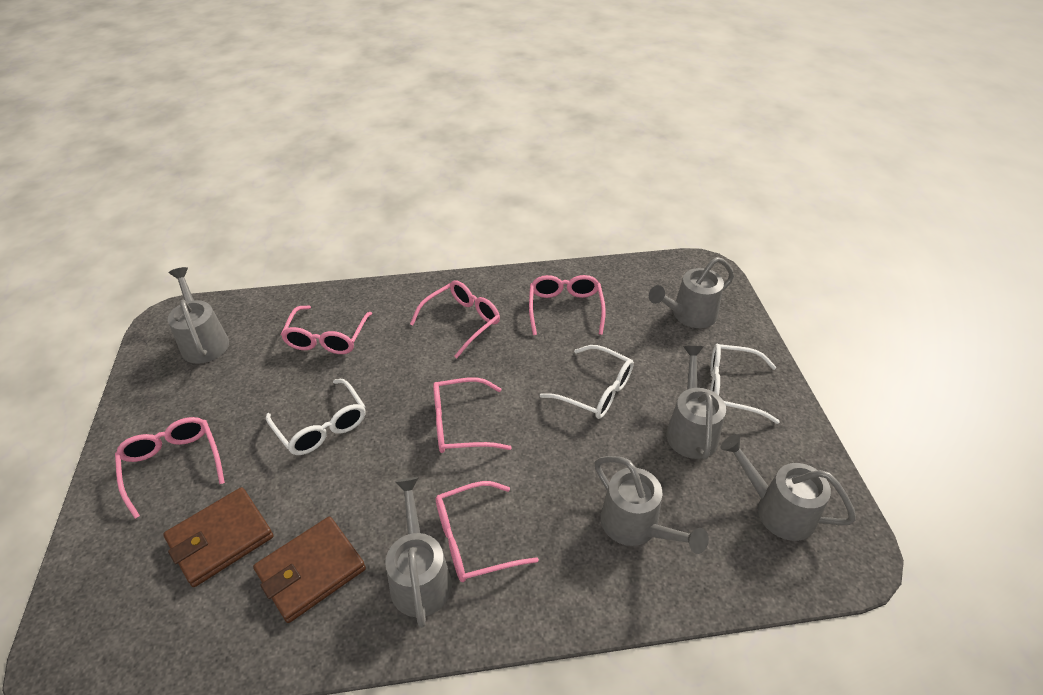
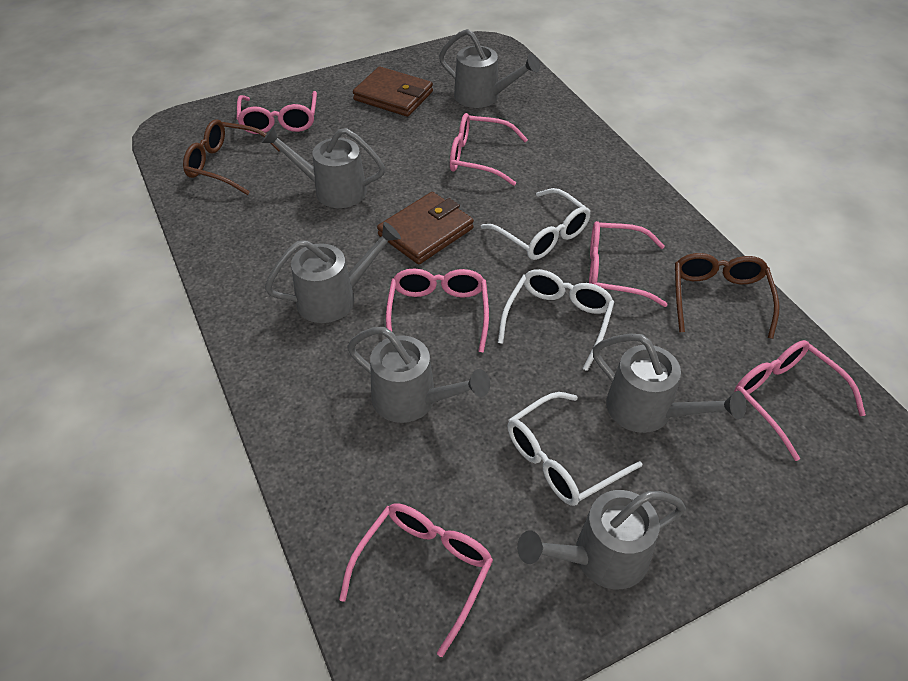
brown glasses: none = 0 -> [183,119,280,195] [675,253,780,339] = 2

